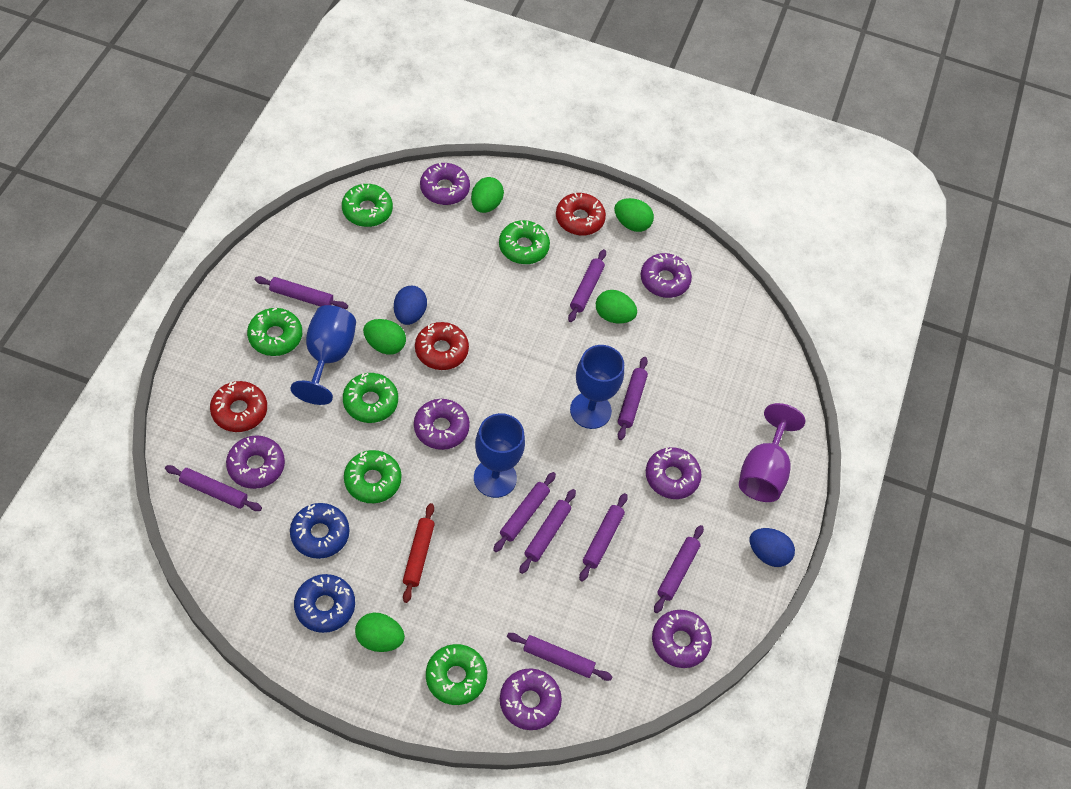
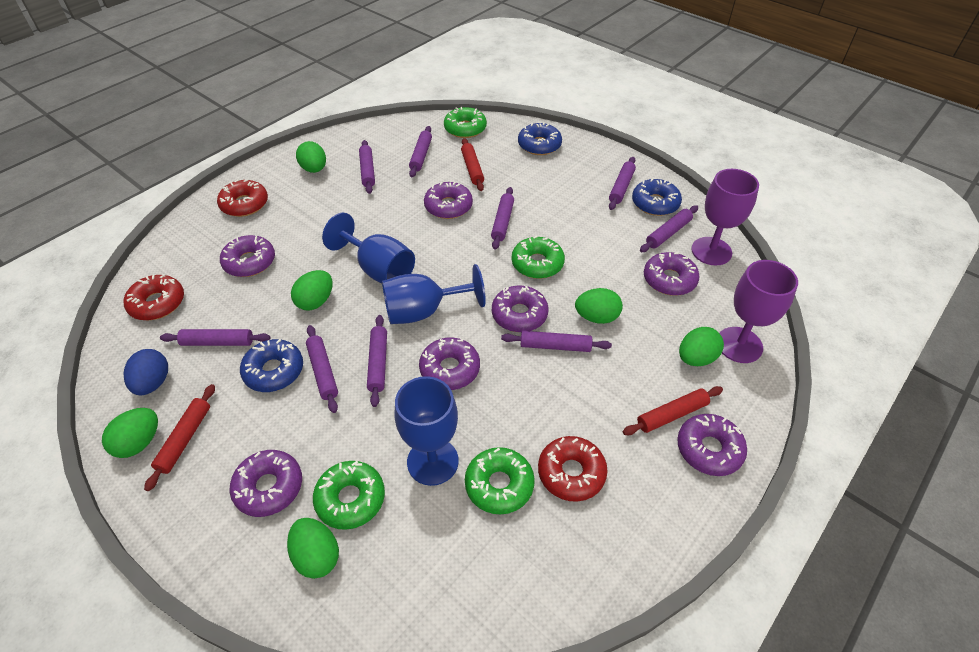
blue donut: [290,503,349,559] [294,574,355,633] = 2 -> [240,339,303,392] [518,122,562,155] [632,178,682,216] = 3
blue egg: [394,286,427,325] [750,528,795,567] = 2 -> [123,349,168,395] = 1
green donut: [247,308,302,356] [342,184,393,227] [343,373,398,423] [344,450,402,503] [426,644,487,705] [499,220,550,264] = 6 -> [313,461,385,530] [444,107,487,138] [465,447,535,514] [512,235,565,279] = 4
green egg: [355,613,405,652] [363,319,406,355] [471,177,504,213] [596,290,637,323] [614,198,654,232] = 5 -> [102,408,158,458] [287,518,339,579] [291,270,333,310] [296,141,326,173] [575,288,623,324] [679,327,724,366] = 6
purple goblet: [739,403,806,502] = 1 -> [691,169,759,265] [720,260,798,363] = 2
red rolling pin: [403,503,435,603] = 1 -> [144,384,215,491] [461,138,484,191] [623,386,723,435] = 3

